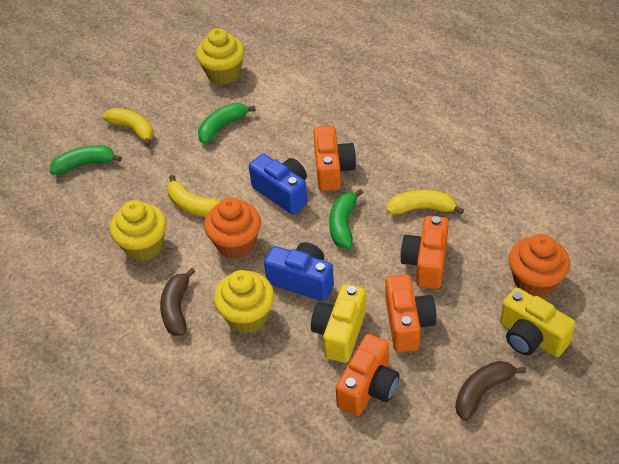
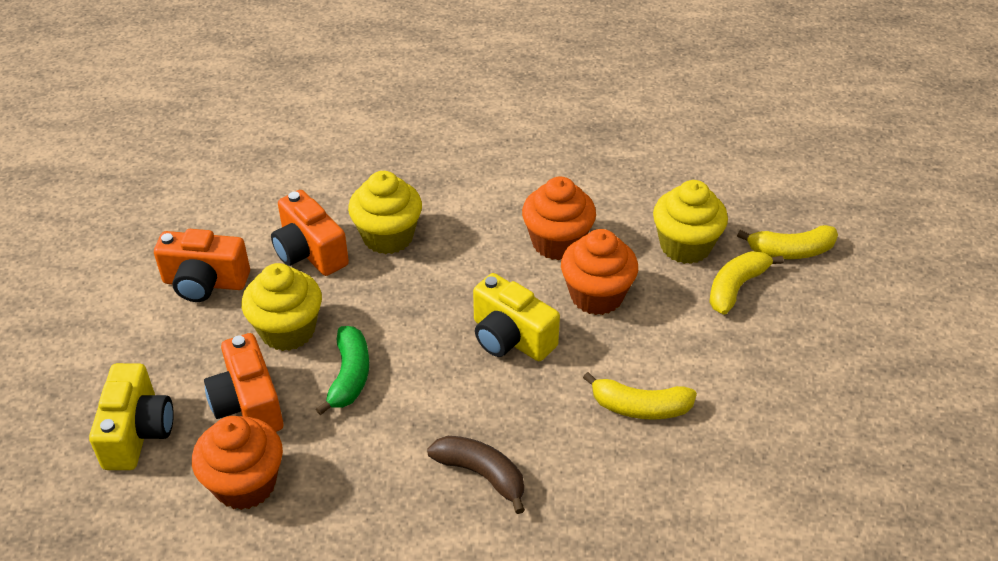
blue camera: [249,154,307,214] [264,242,334,301] = 2 -> none = 0
brown banana: [160,268,196,336] [455,361,526,421] = 2 -> [427,436,525,514] = 1
green banana: [50,145,122,175] [198,103,256,144] [329,189,363,248] = 3 -> [316,326,369,415] = 1
orange camera: [313,126,356,191] [336,334,400,416] [386,274,436,352] [400,216,449,289] = 4 -> [154,229,250,302] [204,333,283,432] [271,190,349,276] = 3
orange cupcake: [204,197,261,259] [509,234,570,298] = 2 -> [192,416,283,510] [522,177,596,260] [561,229,638,315] = 3

